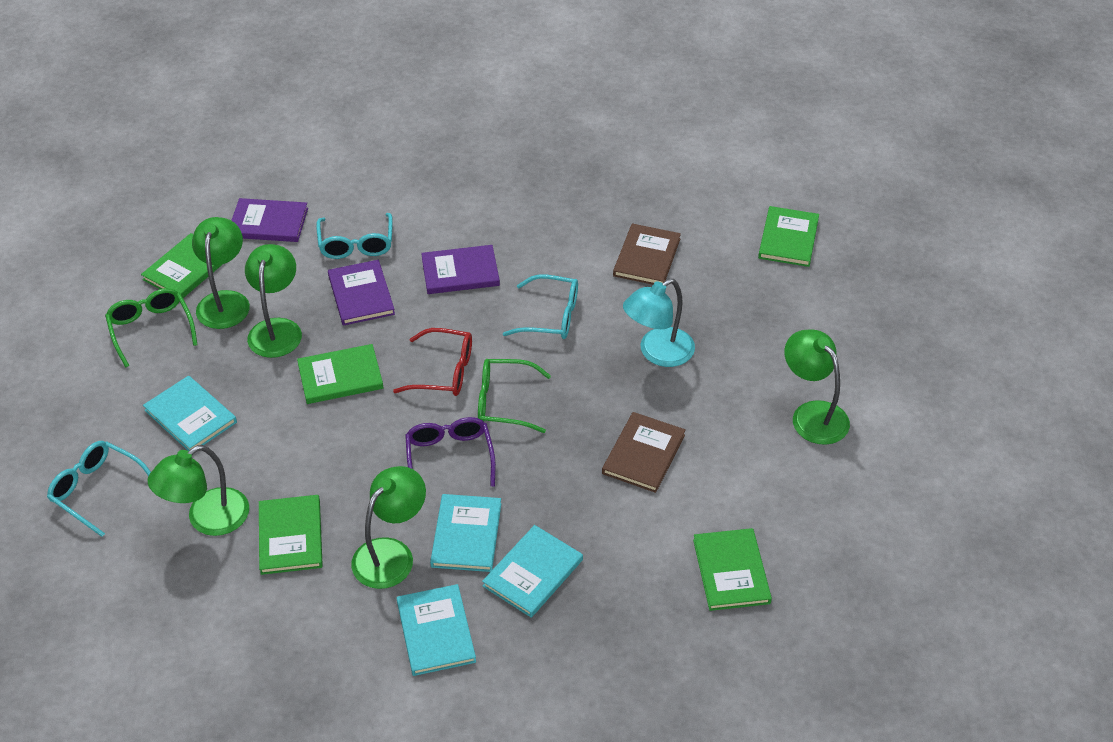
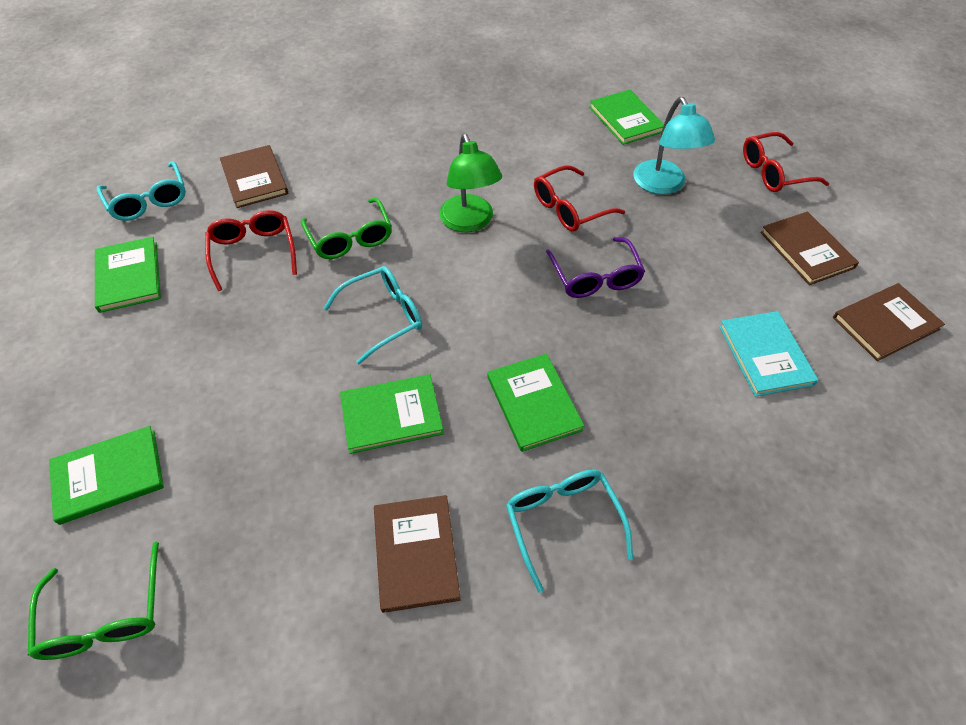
brown book: [602,412,686,493] [613,223,681,285] = 2 -> [220,145,288,208] [374,495,461,613] [760,211,859,285] [833,283,945,361] = 4
green lamp: [148,445,249,536] [192,217,250,329] [245,244,302,358] [351,466,426,589] [784,329,850,445] = 5 -> [439,134,502,232] = 1
purple book: [231,198,308,242] [328,260,395,326] [421,245,500,294] = 3 -> none = 0
red glasses: [393,328,472,396] = 1 -> [205,210,297,291] [534,165,625,231] [743,132,829,192] = 3
turquoise book: [143,375,237,451] [397,584,476,676] [430,494,501,572] [482,525,583,618] = 4 -> [719,311,818,397] = 1

